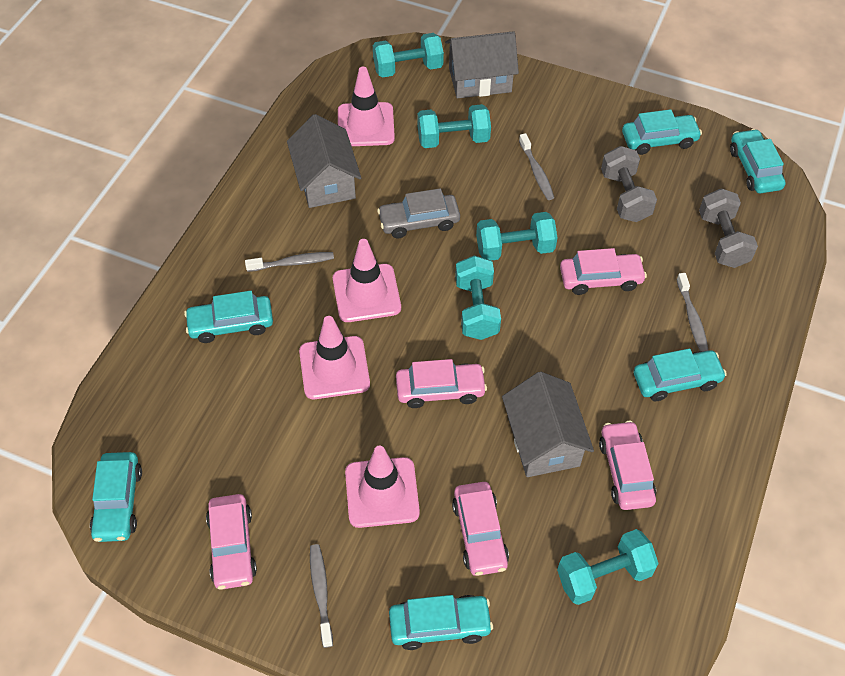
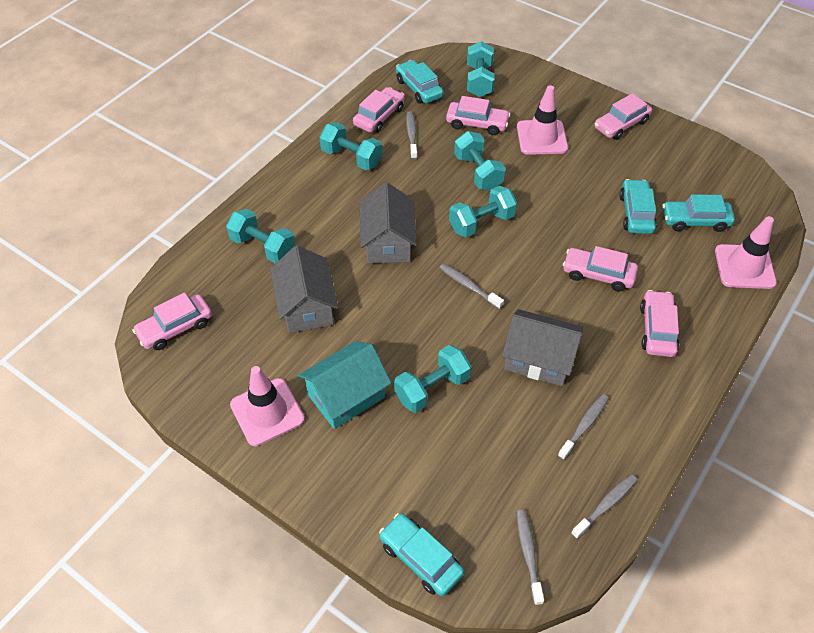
grey car: [377,189,460,238] = 1 -> none = 0
grey dumbbell: [601,146,657,222] [699,188,758,268] = 2 -> none = 0
grey toothbrush: [245,252,334,272] [310,544,333,648] [519,133,554,200] [676,273,709,352] = 4 -> [406,111,418,160] [440,264,504,309] [516,510,544,605] [558,394,609,460] [571,474,637,539] = 5
pink car: [206,494,257,590] [396,359,487,408] [452,482,509,576] [560,248,647,295] [599,421,656,510] = 5 -> [132,293,212,350] [353,87,405,133] [446,96,511,135] [563,246,638,292] [594,93,652,140] [640,290,679,357] = 6
pink traffic cone: [299,316,370,399] [333,239,401,322] [338,67,395,146] [345,446,420,528] = 4 -> [230,366,305,446] [517,85,568,155] [715,216,777,289] = 3
turquoise car: [90,452,142,542] [184,291,273,343] [389,595,493,650] [622,109,702,155] [634,349,727,402] [730,129,786,193] = 6 -> [379,513,464,596] [396,60,444,104] [619,179,657,234] [663,194,735,232] = 4
turquoise dumbbell: [373,33,444,78] [417,104,491,148] [455,255,501,340] [476,212,558,261] [557,529,659,605] = 5 -> [226,208,295,264] [319,122,383,170] [394,345,471,413] [449,186,517,237] [454,131,506,190] [467,41,495,97] = 6
turquoise house: none = 0 -> [298,341,391,429] = 1

